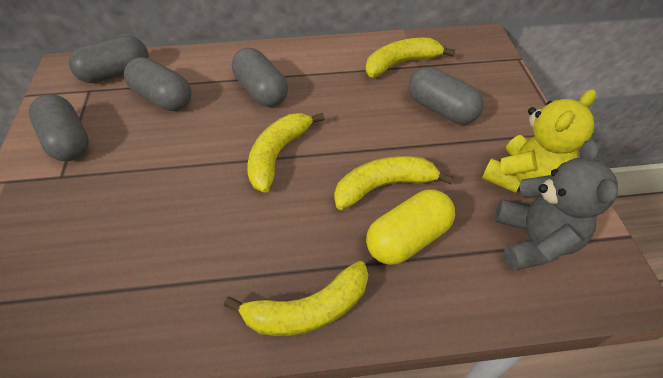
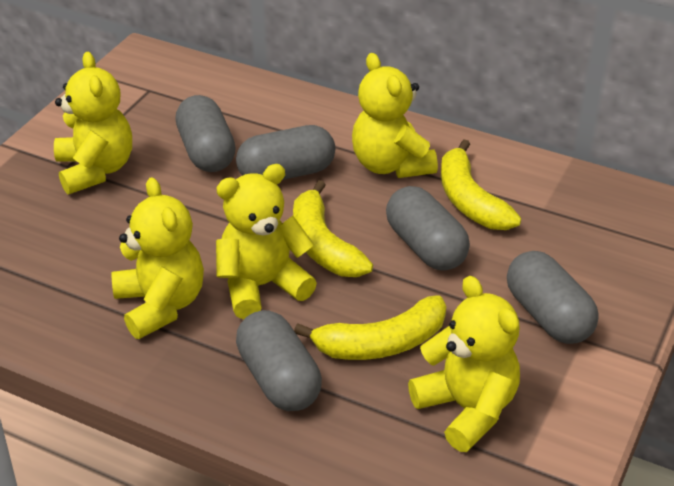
grey teddy bear: [495,140,618,271] = 1 -> none = 0
yellow banana: [224,261,368,336] [247,113,324,193] [334,156,454,210] [365,38,455,77] = 4 -> [293,180,373,277] [294,295,446,360] [441,140,521,230] = 3
yellow capsule: [366,190,455,265] = 1 -> none = 0
yellow teddy bear: [482,89,596,193] = 1 -> [54,52,132,194] [112,177,204,339] [216,164,317,319] [352,53,438,178] [408,276,520,452] = 5

